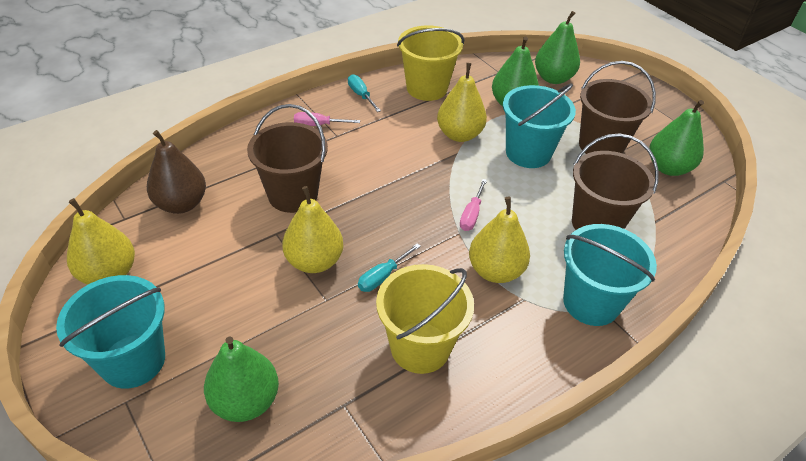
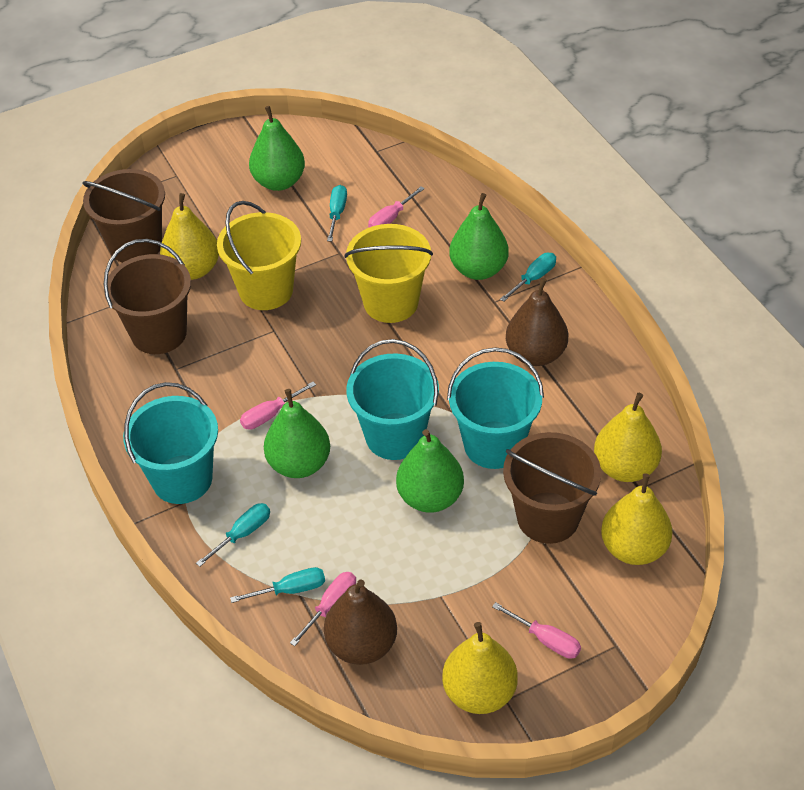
brown pear: [147,130,206,214] = 1 -> [324,580,397,665] [506,278,568,366] = 2
pink screwdriver: [294,112,360,126] [460,179,487,231] = 2 -> [240,382,316,430] [290,572,356,646] [368,186,425,228] [492,602,581,659] = 4
turquoise screwdriver: [348,74,381,112] [358,243,421,292] = 2 -> [196,503,270,567] [230,567,325,603] [327,185,347,241] [500,253,556,302] = 4

